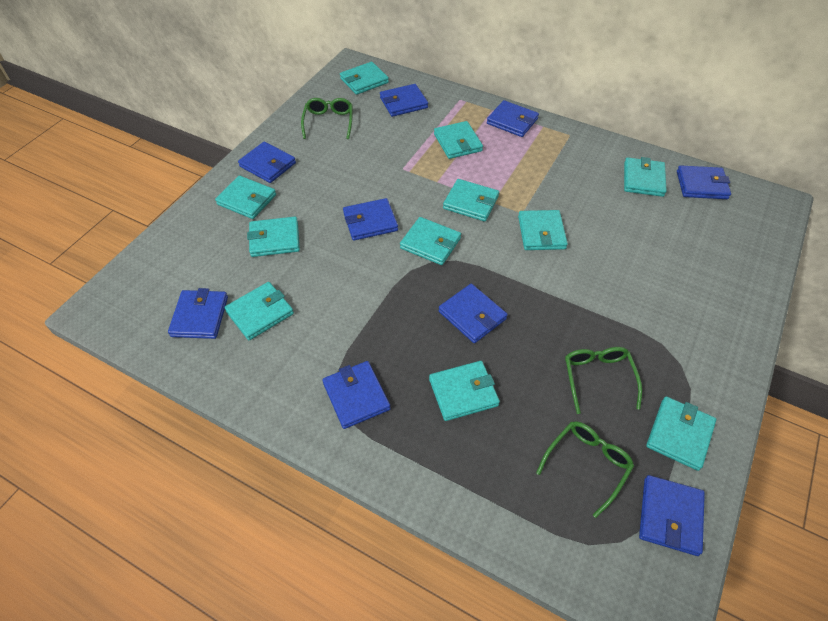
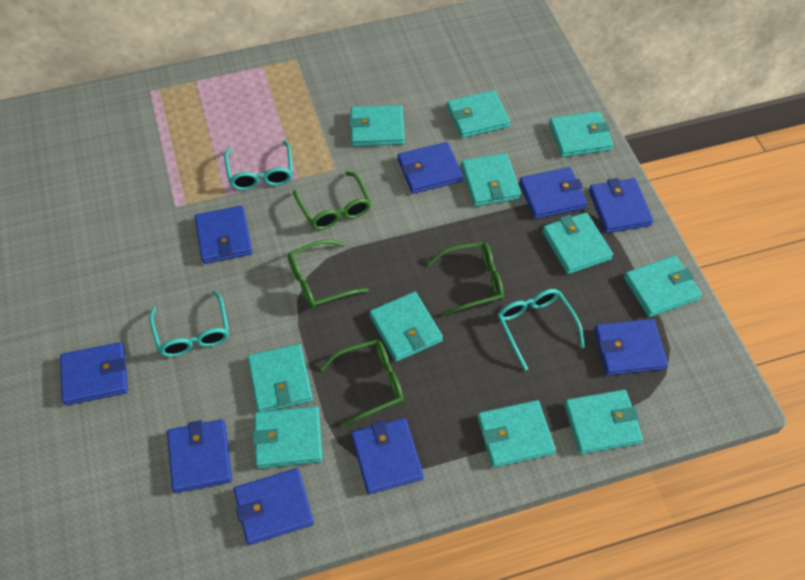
green glasses: [301,98,353,139] [536,421,634,518] [565,347,642,414] = 3 -> [287,239,369,309] [293,171,371,230] [320,339,404,427] [427,242,504,316] = 4
turquoise glasses: none = 0 -> [149,290,229,357] [224,141,293,190] [498,289,585,371] = 3

